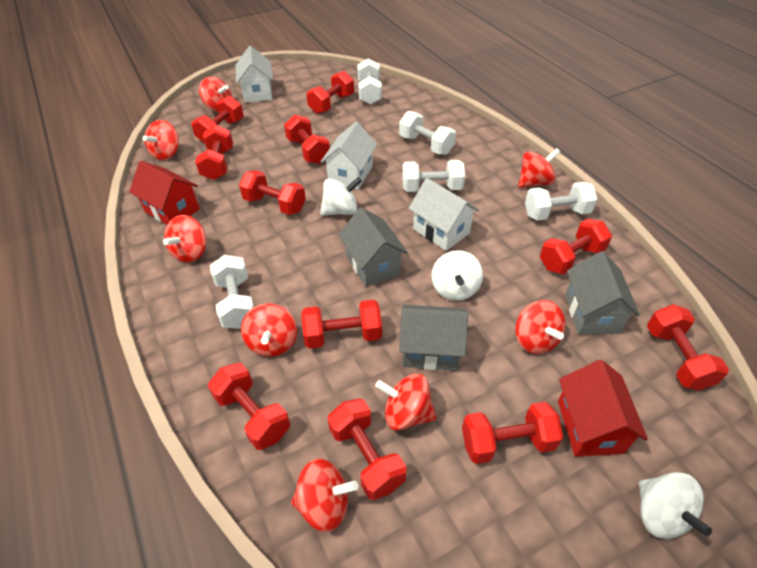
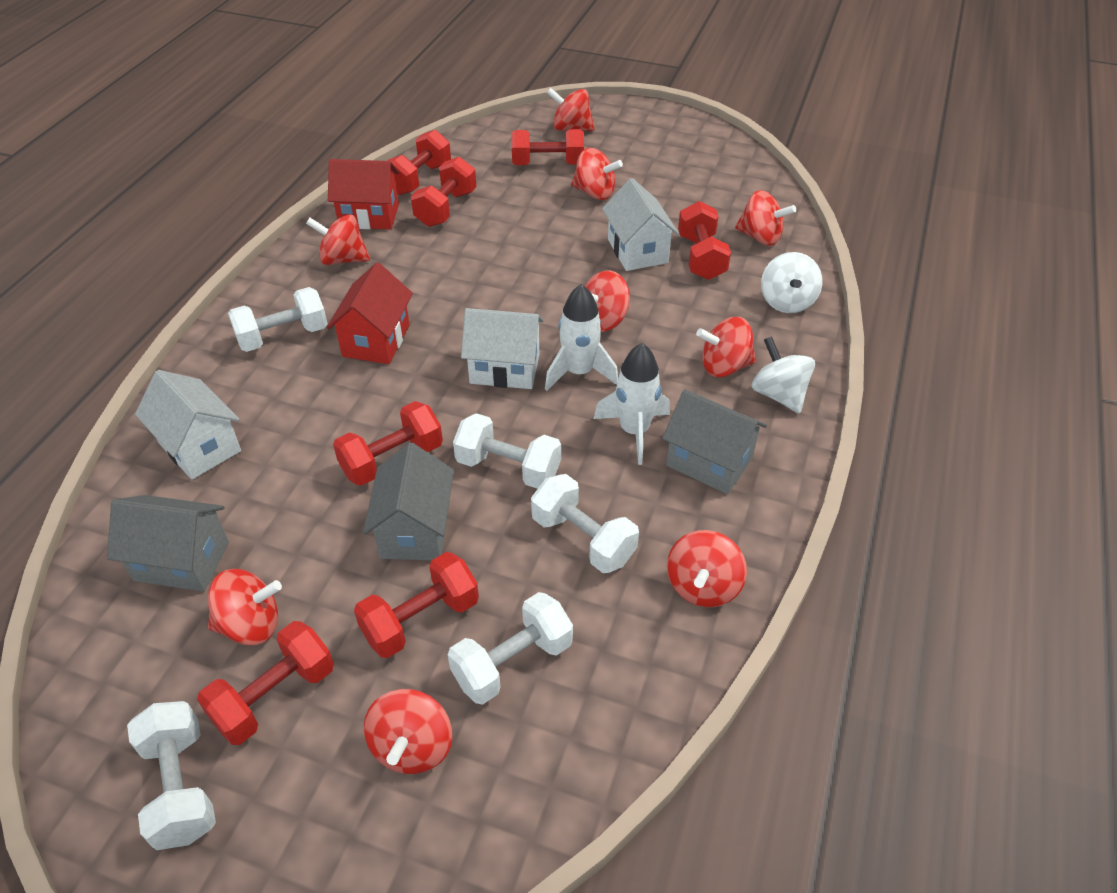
red dumbbell: [191,95,244,143] [195,124,233,180] [208,363,290,450] [239,170,306,215] [284,114,330,164] [301,300,382,349] [306,71,354,114] [327,399,407,500] [462,402,563,464] [540,219,612,274] [647,304,729,391] = 11 -> [197,621,334,745] [333,401,443,486] [354,552,479,658] [387,130,451,195] [411,157,476,227] [511,129,584,165] [678,201,731,280] = 7
red spinning top: [142,120,179,160] [163,215,206,263] [199,77,232,112] [241,303,297,357] [291,459,358,532] [375,374,436,431] [515,300,566,354] [518,148,560,188] = 8 -> [208,569,282,645] [306,215,370,265] [364,689,452,774] [547,88,595,131] [571,148,623,200] [585,271,630,332] [667,530,747,607] [696,317,756,377] [735,190,796,246] = 9
white rocket: none = 0 -> [545,284,618,391] [594,343,670,465] = 2
white spinning top: [320,177,362,215] [431,250,483,301] [639,472,712,539] = 3 -> [752,336,815,414] [761,252,822,313] = 2

